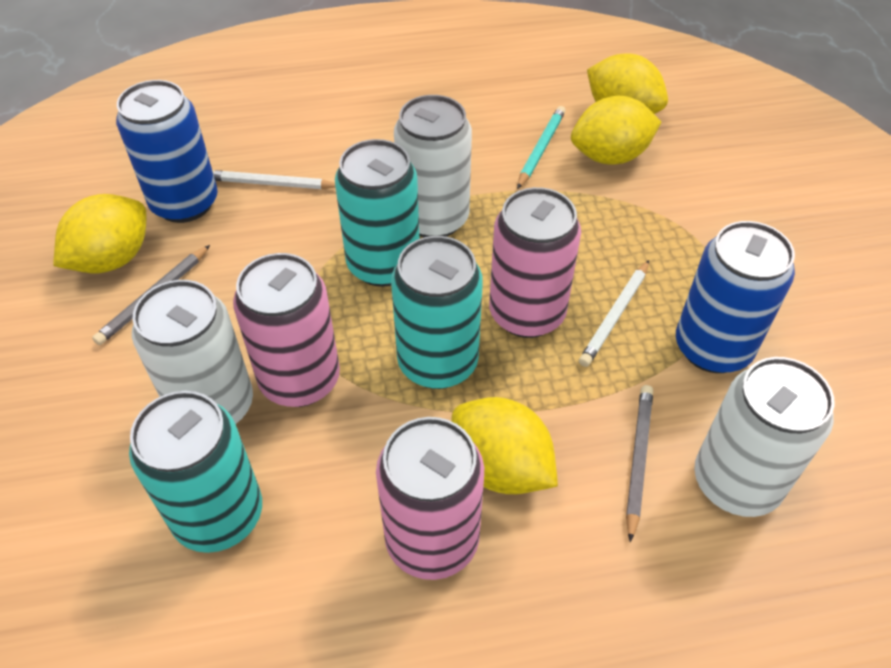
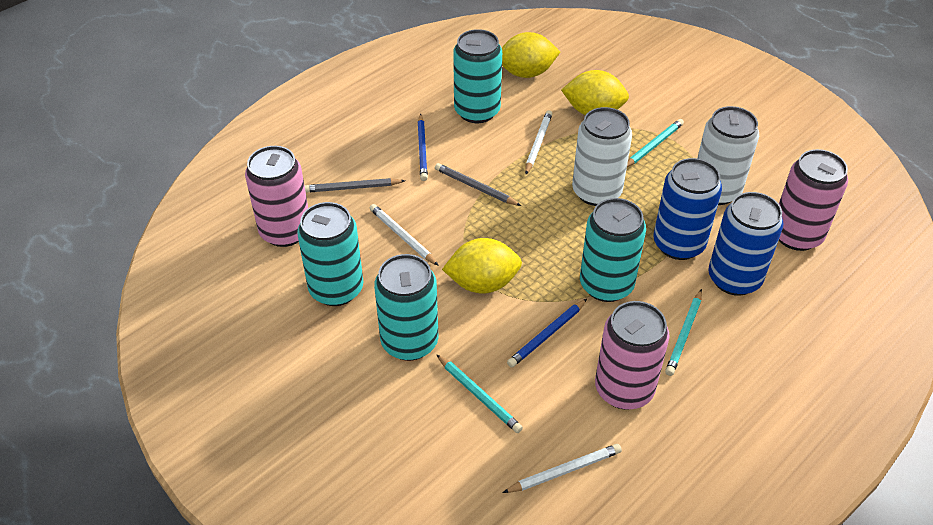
blue pencil: none = 0 -> [418,114,428,181] [507,299,587,368] = 2
turquoise can: [129,391,262,553] [335,139,419,287] [391,236,483,389] = 3 -> [297,202,363,306] [374,254,438,361] [453,29,502,123] [580,198,646,302] = 4
turquoise pencil: [517,106,566,189] = 1 -> [436,354,523,433] [627,119,684,167] [665,289,702,376] = 3
white can: [132,280,253,424] [394,95,472,237] [694,357,835,517] = 3 -> [572,107,632,206] [697,106,759,205] = 2
white pencil: [212,170,336,189] [579,260,649,367] = 2 -> [370,204,439,266] [502,444,622,493] [525,110,552,174] = 3
yellow lemon: [53,194,146,273] [452,397,558,494] [571,96,661,165] [587,53,668,114] = 4 -> [442,238,522,294] [502,32,560,78] [561,70,629,115] = 3

